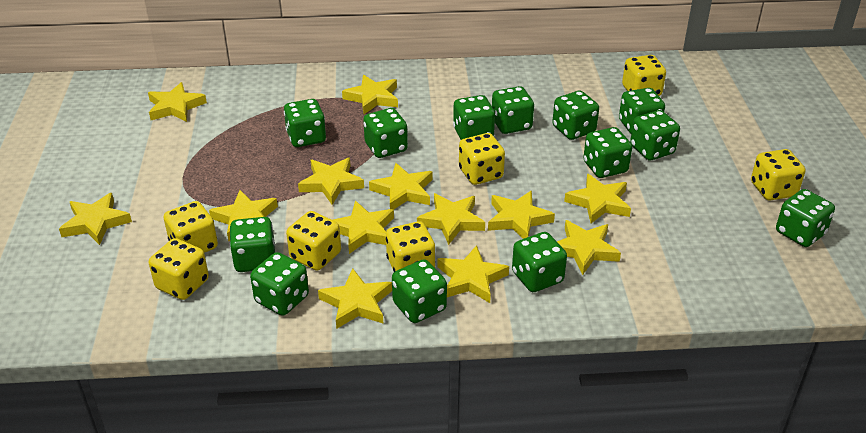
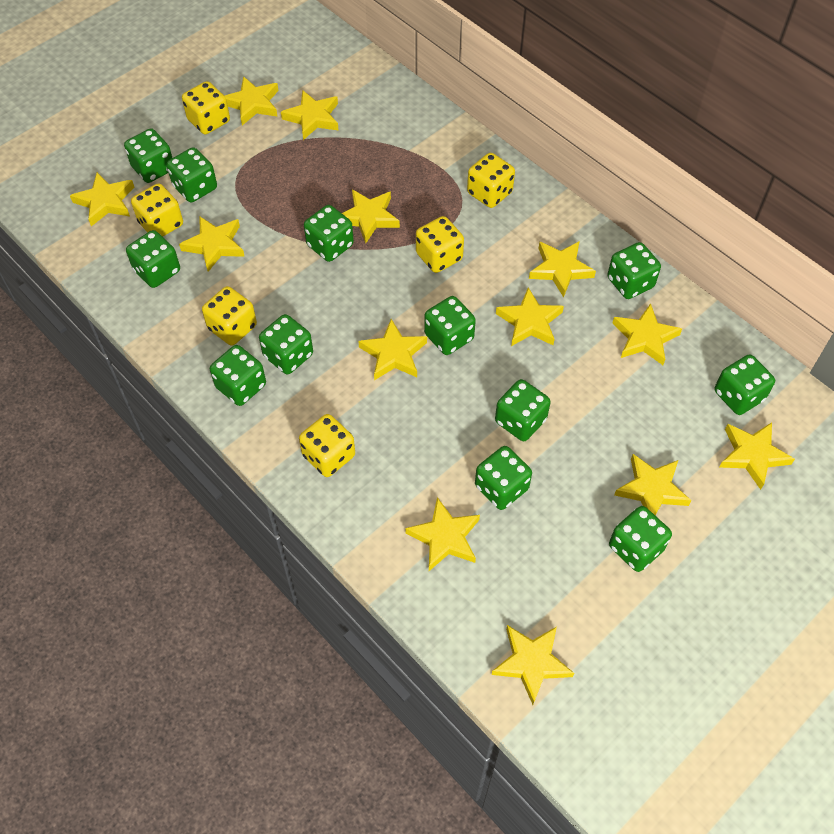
green dice: [230,217,275,272] [250,252,309,316] [284,99,326,147] [363,108,408,158] [392,259,447,323] [453,95,495,140] [492,86,534,134] [512,232,567,292] [552,91,599,140] [583,127,632,178] [619,88,665,134] [630,110,680,160] [776,189,835,247] = 13 -> [124,128,172,183] [126,230,180,288] [167,147,217,203] [210,345,266,406] [259,314,313,374] [304,205,354,262] [424,296,476,355] [475,446,532,510] [495,379,551,441] [607,242,661,299] [609,506,672,572] [715,354,775,415] = 12
yellow dice: [149,238,209,300] [164,201,218,253] [286,211,341,271] [386,221,435,272] [459,133,505,185] [622,55,666,96] [751,149,806,201] = 7 -> [131,183,183,237] [182,81,230,134] [202,286,257,346] [299,414,355,477] [416,216,464,273] [467,153,515,208] = 6

